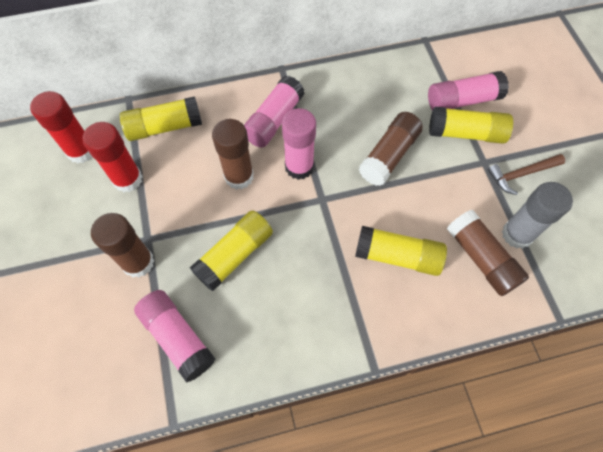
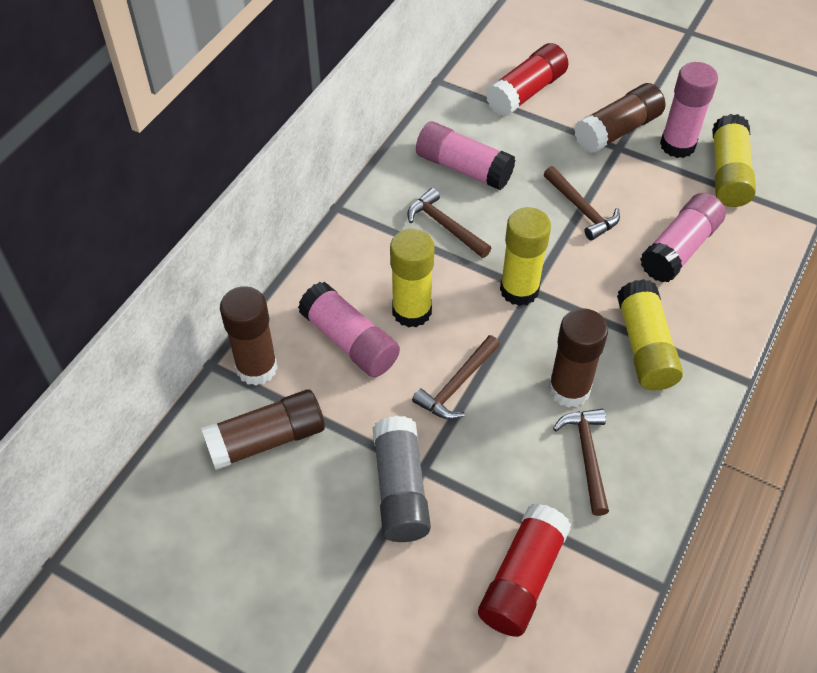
brown hammer: [488,154,565,195] = 1 -> [407,188,491,258] [412,335,500,419] [544,166,620,240] [553,409,609,516] = 4

